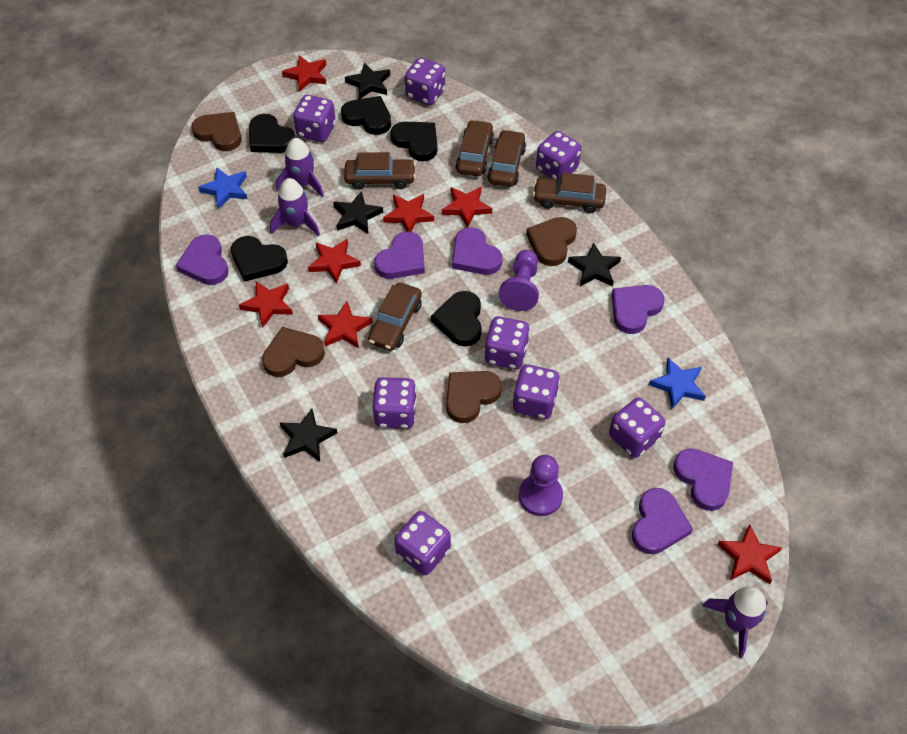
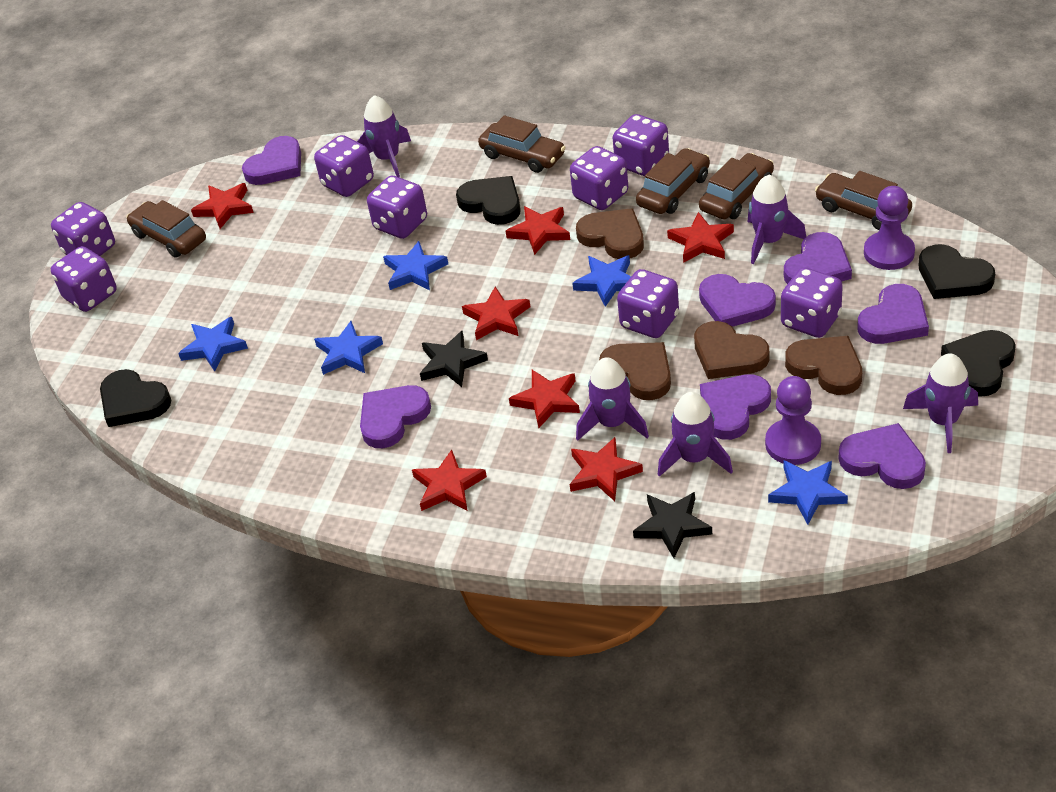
black heart: [231,236,288,282] [249,114,296,153] [341,96,391,135] [390,121,437,161] [431,291,482,347] = 5 -> [100,369,171,427] [456,176,521,225] [918,244,995,299] [941,330,1016,397] = 4
black star: [279,408,337,462] [333,191,383,234] [345,63,390,99] [568,242,621,287] = 4 -> [420,331,488,387] [633,492,712,558] = 2
blue star: [198,167,247,209] [649,358,706,409] = 2 -> [178,317,248,371] [314,321,383,375] [383,241,448,290] [572,255,631,307] [768,460,848,525] = 5
purple heart: [175,234,228,285] [374,231,425,279] [452,227,502,275] [612,285,664,334] [632,488,693,554] [673,448,733,511] = 6 -> [242,136,301,185] [360,385,431,448] [699,274,776,327] [700,374,771,440] [784,232,852,284] [838,423,926,489] [857,284,929,344] = 7
purple rocket: [270,178,320,236] [276,138,324,198] [703,586,768,658] = 3 -> [357,95,411,177] [576,357,649,441] [658,392,733,477] [747,175,806,264] [903,353,978,453] = 5

